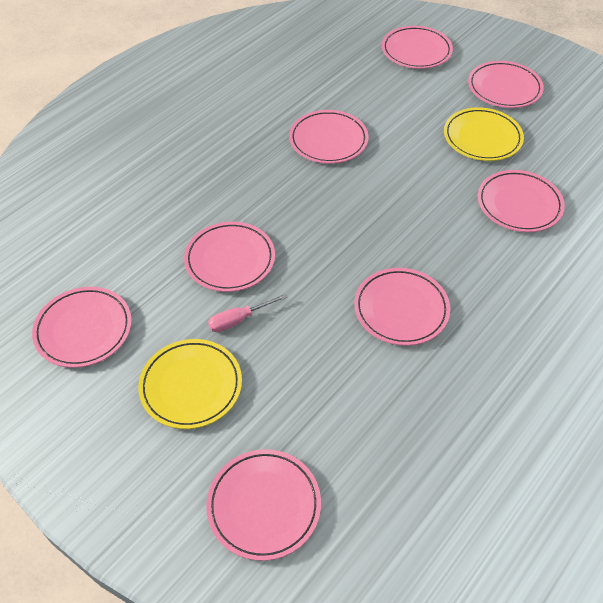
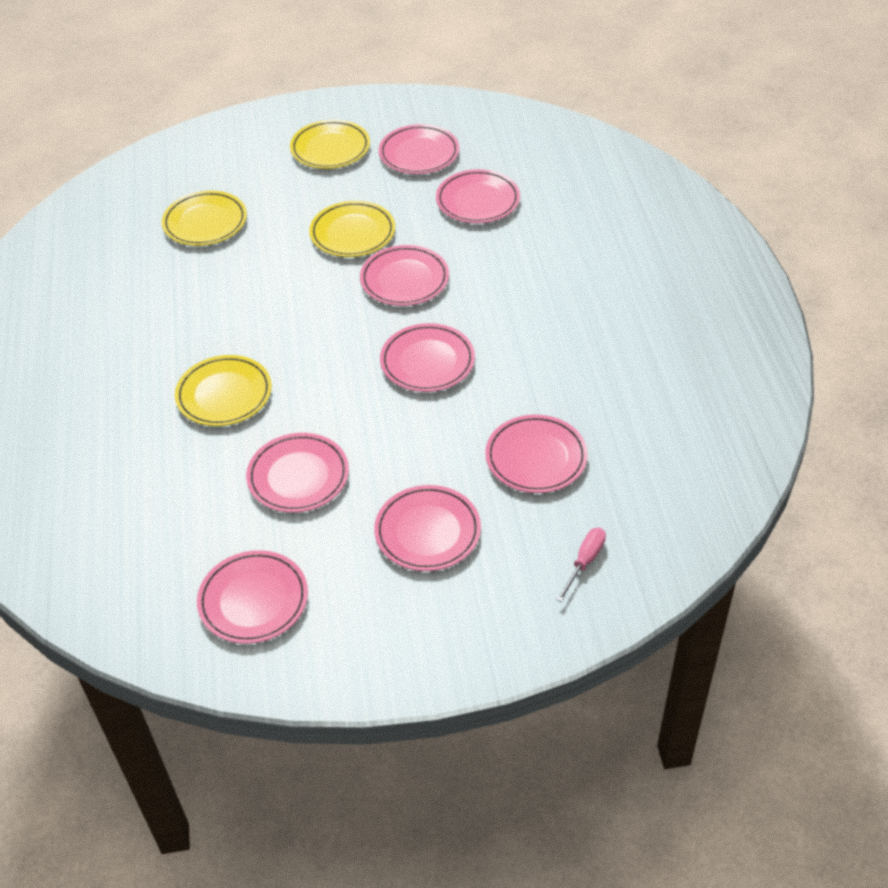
yellow plate: [138,339,242,429] [444,107,524,161] = 2 -> [162,191,247,246] [175,355,272,426] [290,120,370,169] [309,201,395,257] = 4

